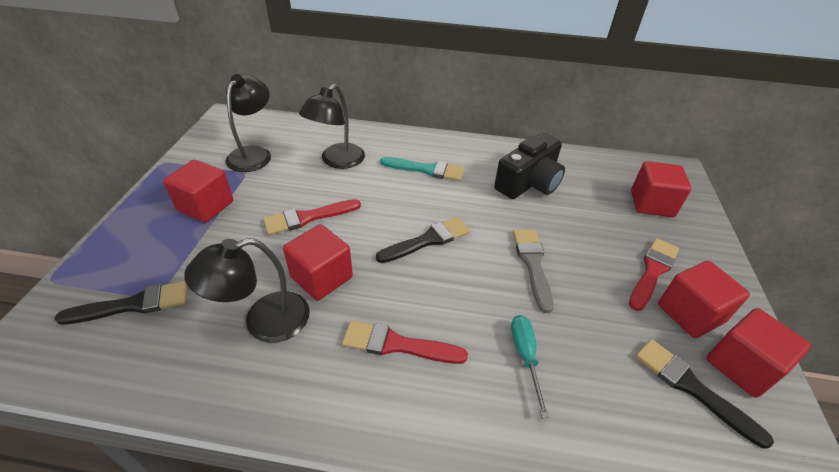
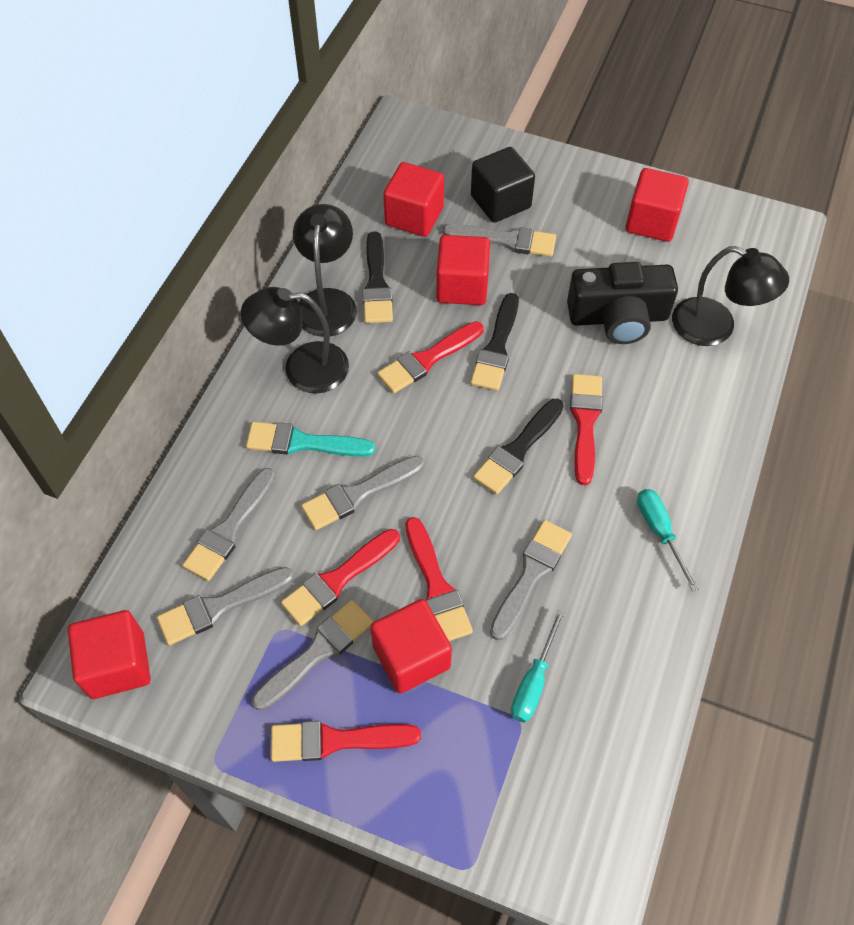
black cube: none = 0 -> [471,147,535,223] = 1
grey brush: [513,230,554,313] = 1 -> [157,567,294,645] [182,468,276,581] [252,600,374,710] [301,456,424,530] [443,224,556,257] [490,520,572,640] = 6
red brush: [263,199,361,235] [342,320,468,364] [629,238,679,311] = 3 -> [271,721,421,762] [281,529,400,626] [377,321,484,393] [405,517,473,641] [570,374,603,485] = 5
turquoise screwdriver: [511,315,549,418] = 1 -> [511,609,565,723] [637,489,699,591] = 2

